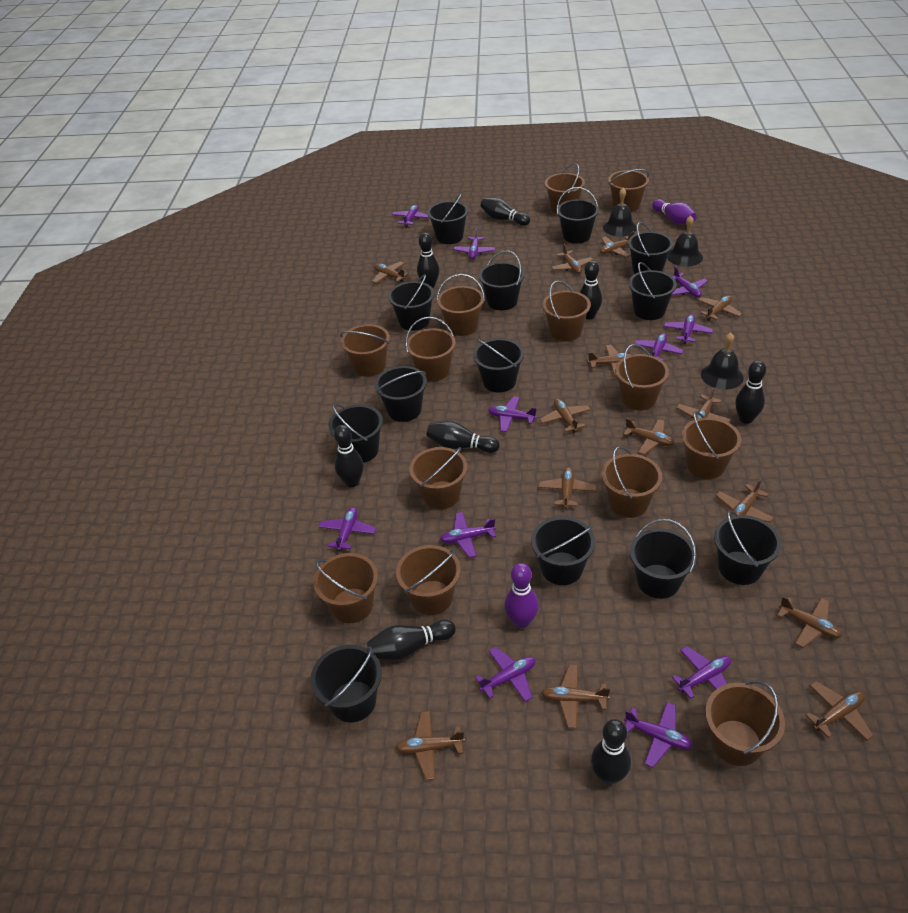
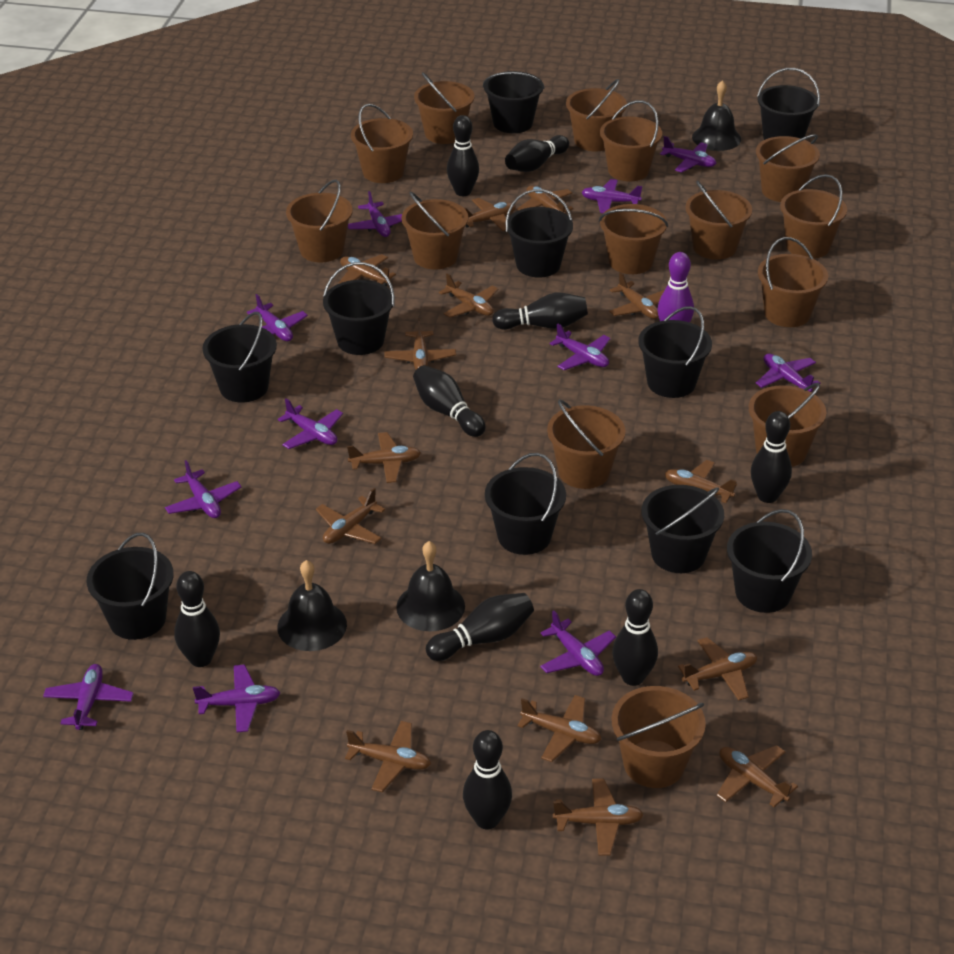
black bowling pin: [334,425,364,487] [367,620,456,661] [417,233,440,288] [427,421,500,453] [480,198,530,226] [580,260,602,319] [591,719,631,785] [735,360,766,424] = 8 -> [174,571,220,667] [413,365,486,437] [426,593,534,661] [447,115,479,196] [463,730,512,829] [492,293,588,330] [505,135,569,172] [612,589,658,686] [751,411,792,503] = 9
black bucket: [310,645,382,722] [328,404,383,463] [375,366,427,422] [388,274,434,331] [427,194,468,244] [473,338,524,393] [479,251,525,310] [531,517,595,585] [557,187,599,243] [628,222,673,274] [629,262,677,320] [630,519,697,599] [714,510,781,585] = 13 -> [87,533,174,640] [202,312,277,402] [323,262,395,355] [483,71,545,133] [485,453,566,555] [506,189,573,277] [638,306,712,398] [642,485,724,573] [727,509,812,613] [757,68,820,140] = 10
brown bucket: [313,553,378,623] [340,324,390,377] [396,545,461,615] [406,317,456,381] [409,447,467,509] [437,274,485,336] [542,281,591,342] [545,163,585,214] [602,446,662,518] [608,169,649,212] [615,344,669,410] [682,411,741,479] [705,680,785,766] = 13 -> [286,180,353,262] [351,104,413,183] [401,192,468,270] [414,72,475,144] [547,399,626,489] [566,79,627,151] [599,204,668,274] [600,100,662,181] [612,686,706,788] [686,181,752,260] [749,383,826,467] [756,134,820,202] [758,237,828,327] [780,174,847,259] = 14
purple bowling pin: [505,563,539,628] [652,199,697,225] = 2 -> [657,252,694,323] = 1

